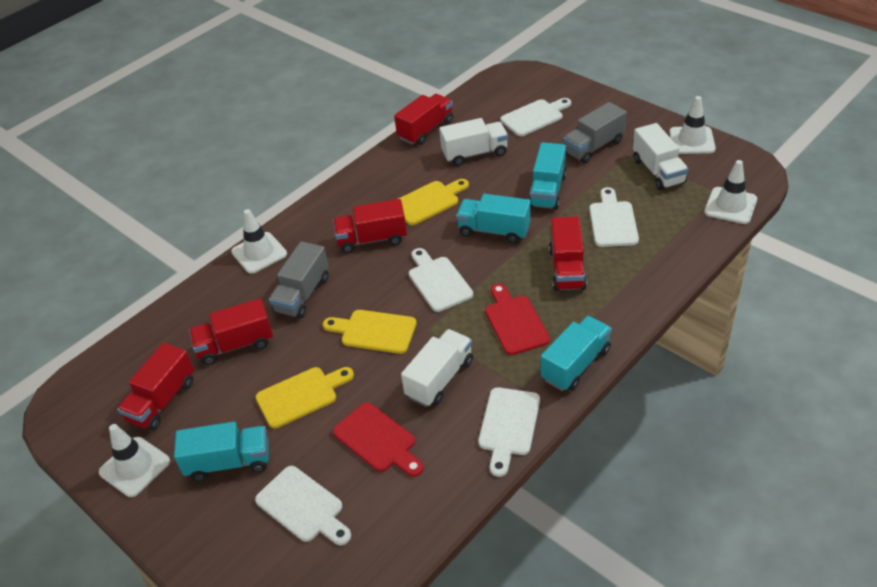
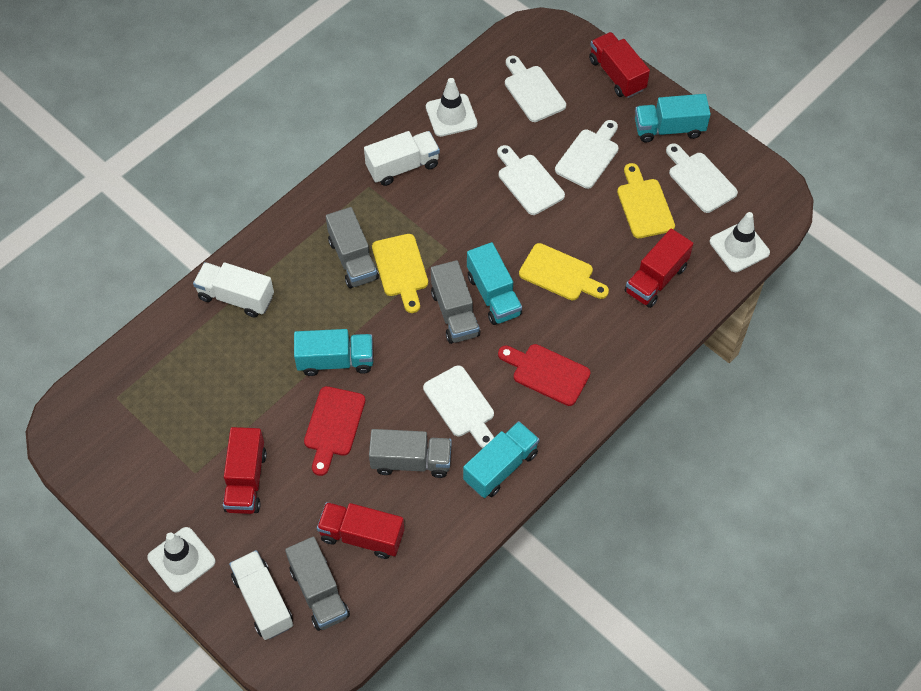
grey truck: [269,241,329,319] [563,102,627,163] = 2 -> [285,537,350,631] [326,207,379,288] [369,429,452,478] [431,260,480,344] = 4
red truck: [117,343,194,431] [189,298,273,365] [333,199,407,253] [394,94,453,145] [549,216,587,291] = 5 -> [223,427,267,514] [317,502,404,559] [589,32,650,98] [625,228,693,308] = 4
white traffic cone: [98,424,170,497] [231,209,287,274] [669,96,716,154] [704,160,757,224] = 4 -> [147,527,215,592] [426,78,477,137] [710,212,770,272] = 3

